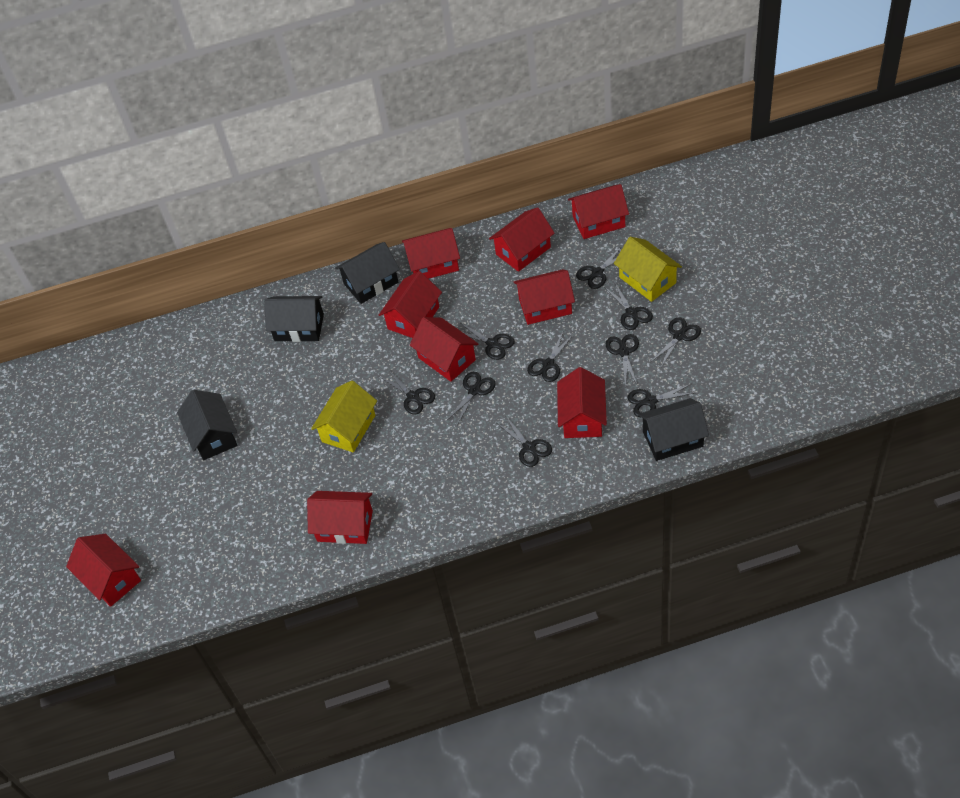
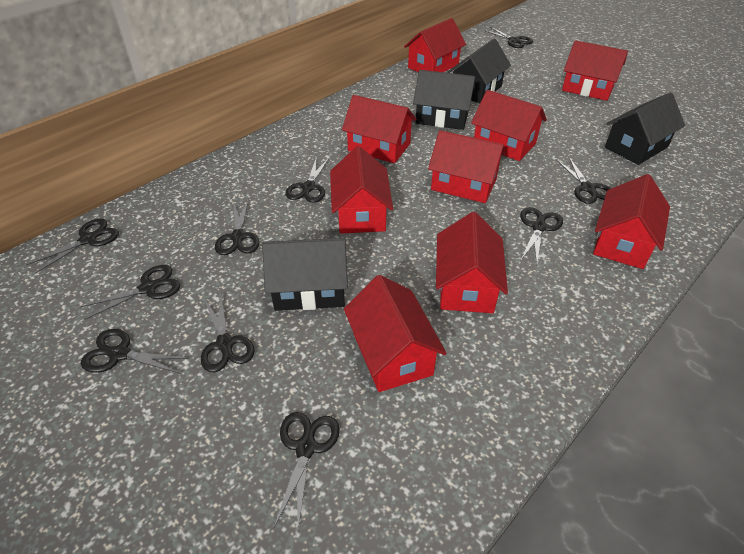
yellow house: [311,381,377,453] [614,237,682,302] = 2 -> none = 0

